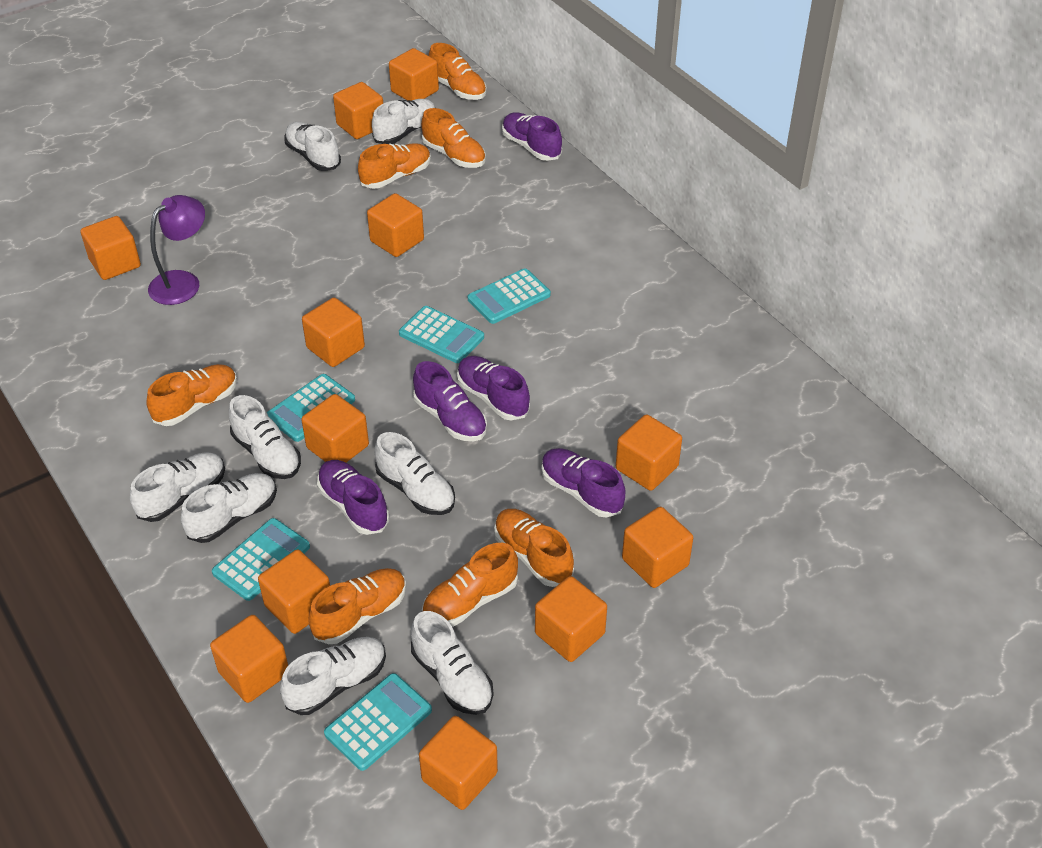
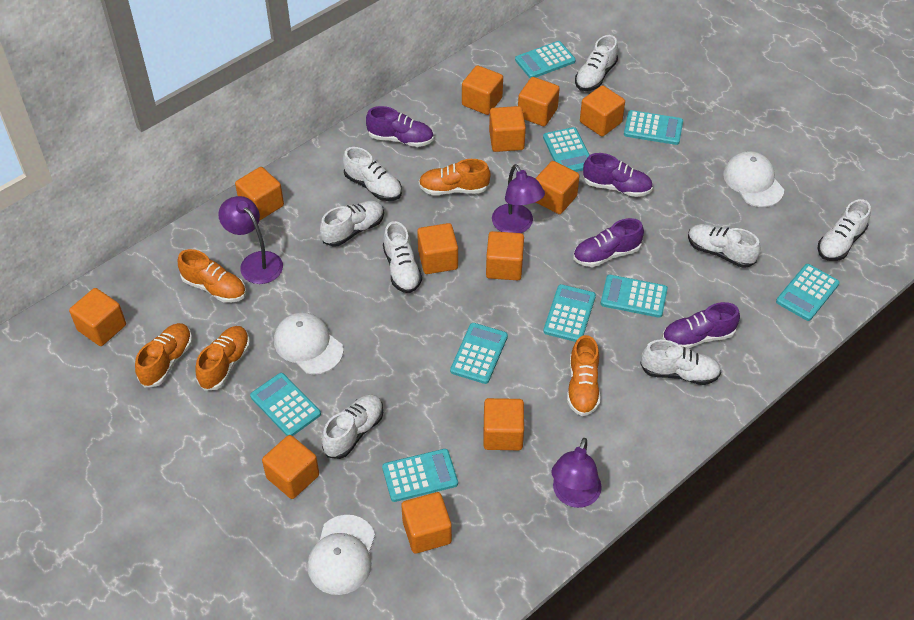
orange shoe: [146,364,237,426] [309,568,406,644] [358,143,431,189] [421,108,486,168] [422,543,518,627] [428,43,487,100] [494,509,574,587] = 7 -> [135,323,192,387] [178,249,246,303] [195,326,250,391] [419,159,491,195] [567,335,600,416] = 5
purple lamp: [148,195,205,305] = 1 -> [218,196,283,284] [492,164,545,233] [551,438,602,508] = 3
purple shoe: [317,460,389,535] [413,361,487,441] [457,356,530,420] [502,113,562,161] [542,448,626,518] = 5 -> [366,106,434,147] [573,218,644,267] [583,153,653,197] [662,302,740,348] = 4
turquoise calculator: [212,518,310,601] [267,374,355,442] [324,673,432,771] [399,306,484,363] [468,268,551,324] = 5 -> [250,373,321,436] [382,449,458,502] [450,323,508,384] [515,41,576,78] [543,127,589,172] [543,284,596,342] [601,275,668,318] [624,110,683,145] [776,264,840,321] = 9
white cap: none = 0 -> [274,312,344,374] [307,515,375,595] [723,151,784,207] = 3

